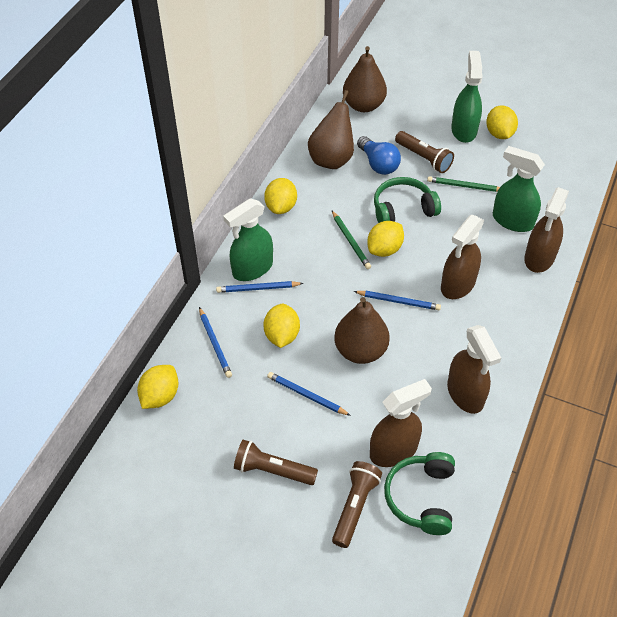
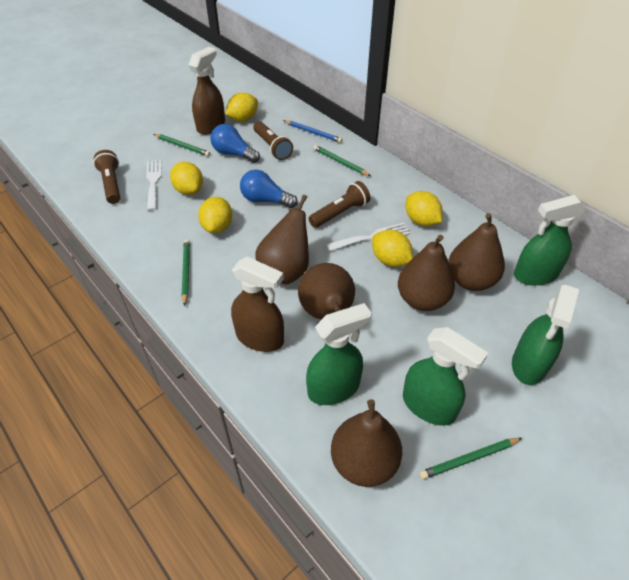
blue light bulb: [357,136,401,175] = 1 -> [210,124,260,163] [240,170,298,208] = 2
blue pencil: [199,307,232,378] [216,281,304,293] [267,372,351,416] [354,291,441,310] = 4 -> [283,120,342,143] = 1
brown pear: [308,90,354,169] [334,297,390,364] [343,46,387,112] = 3 -> [256,195,309,284] [298,263,355,320] [331,399,402,487] [398,235,455,311] [448,213,505,291] = 5
brown spray bottle: [370,379,432,467] [441,215,484,299] [447,325,501,414] [524,187,569,273] = 4 -> [189,47,225,135] [231,257,284,352] = 2
green headphones: [374,177,441,223] [384,452,455,535] = 2 -> none = 0
green pencil: [332,211,371,269] [427,176,500,192] = 2 -> [154,134,210,156] [182,239,190,306] [314,145,371,176] [420,438,522,479] = 4
green spray bottle: [223,198,273,281] [451,51,483,143] [493,146,545,232] = 3 -> [306,303,371,405] [403,327,488,426] [512,284,579,385] [514,195,586,286] = 4
white fork: none = 0 -> [146,160,162,211] [326,223,411,251] = 2

